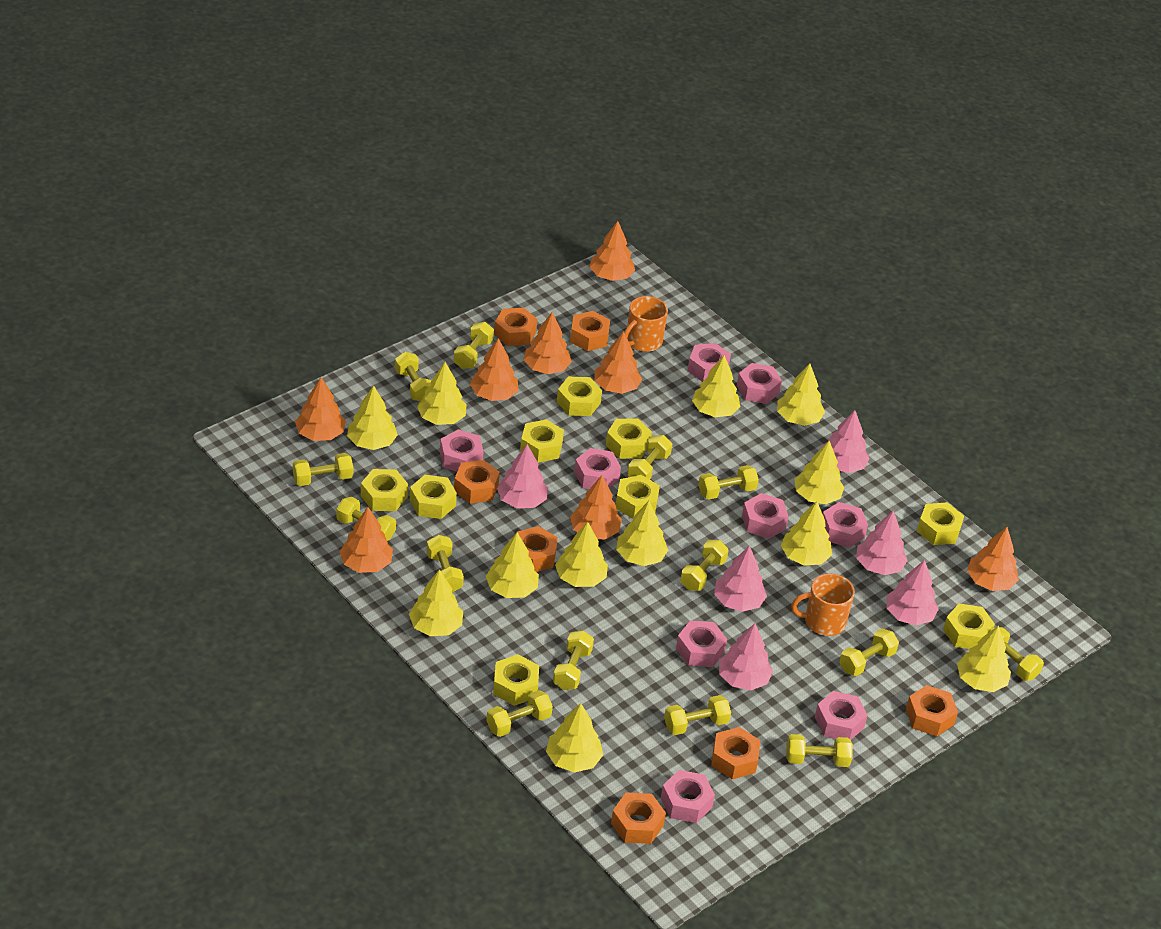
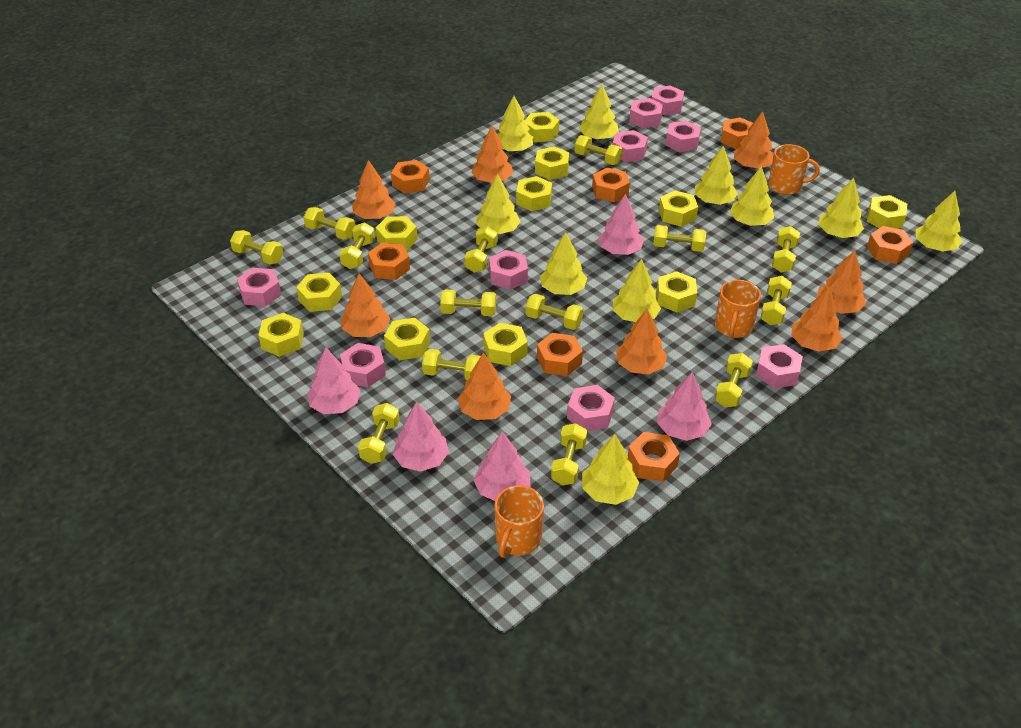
orange mug: [624,296,668,352] [791,573,855,636] = 2 -> [494,485,544,558] [715,280,761,338] [768,144,820,195] = 3
pink tree: [497,444,548,508] [714,545,767,612] [719,623,773,690] [821,410,870,473] [856,511,908,575] [887,560,939,626] = 6 -> [307,347,361,414] [393,401,449,472] [474,432,531,501] [599,194,644,255] [657,372,712,441] = 5
yellow nut: [361,469,408,511] [410,475,457,519] [493,654,539,706] [520,419,564,463] [557,377,602,416] [606,418,652,459] [616,475,660,519] [917,502,964,545] [943,604,995,649] = 9 -> [258,313,304,357] [296,273,342,312] [376,216,418,251] [384,318,430,360] [483,323,528,366] [516,176,552,211] [525,112,559,142] [535,146,569,180] [657,271,697,312] [659,190,698,227] [867,195,907,229] = 11
yellow tree: [347,385,398,450] [409,569,463,636] [417,362,467,425] [486,532,539,598] [546,703,603,772] [555,522,608,587] [616,501,668,566] [692,355,740,417] [777,364,825,426] [781,501,832,566] [794,441,845,504] [957,626,1011,692] = 12 -> [476,174,521,234] [497,96,534,152] [540,232,587,295] [579,84,619,140] [582,434,639,505] [612,259,661,322] [695,146,738,205] [730,166,774,226] [818,178,864,238] [916,191,962,252] = 10

